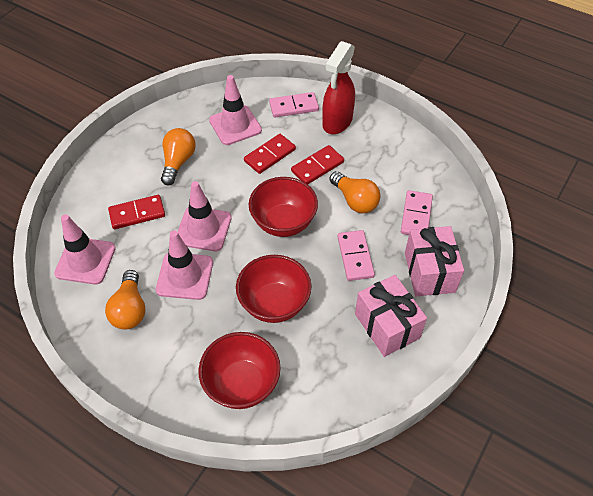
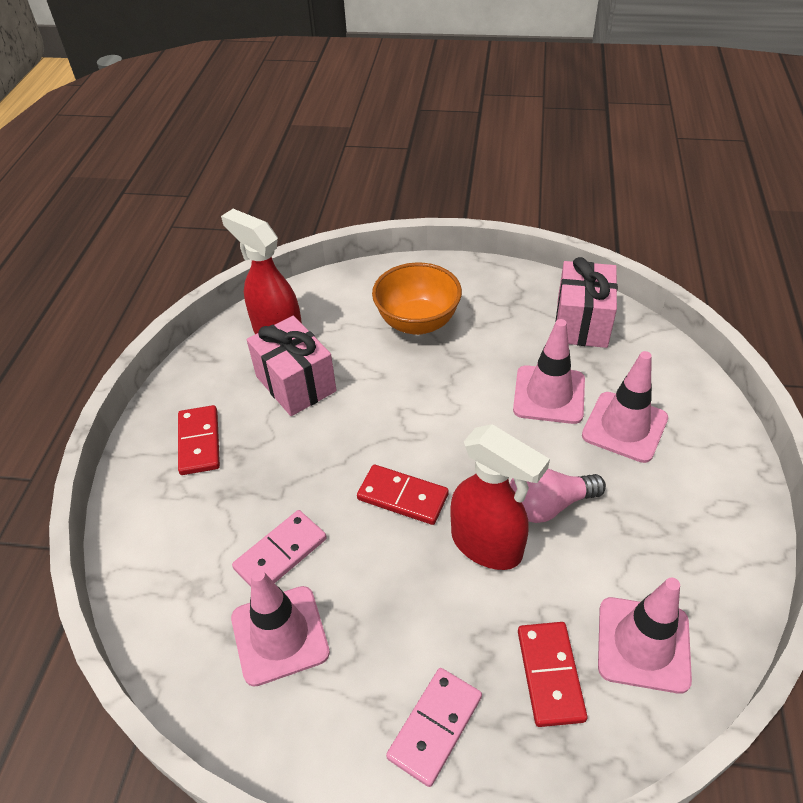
orange bowl: none = 0 -> [372,262,462,335] = 1
orange light bulb: [105,270,145,329] [161,128,196,185] [330,171,381,213] = 3 -> none = 0
pink domino: [269,92,319,117] [337,230,375,281] [401,190,433,235] = 3 -> [232,510,327,587] [386,668,482,787] = 2
pink light bulb: none = 0 -> [509,468,606,523] = 1
red bowl: [198,332,281,409] [236,255,311,323] [249,177,318,237] = 3 -> none = 0
red spray bottle: [322,41,355,134] = 1 -> [221,209,302,334] [451,424,550,570] = 2

